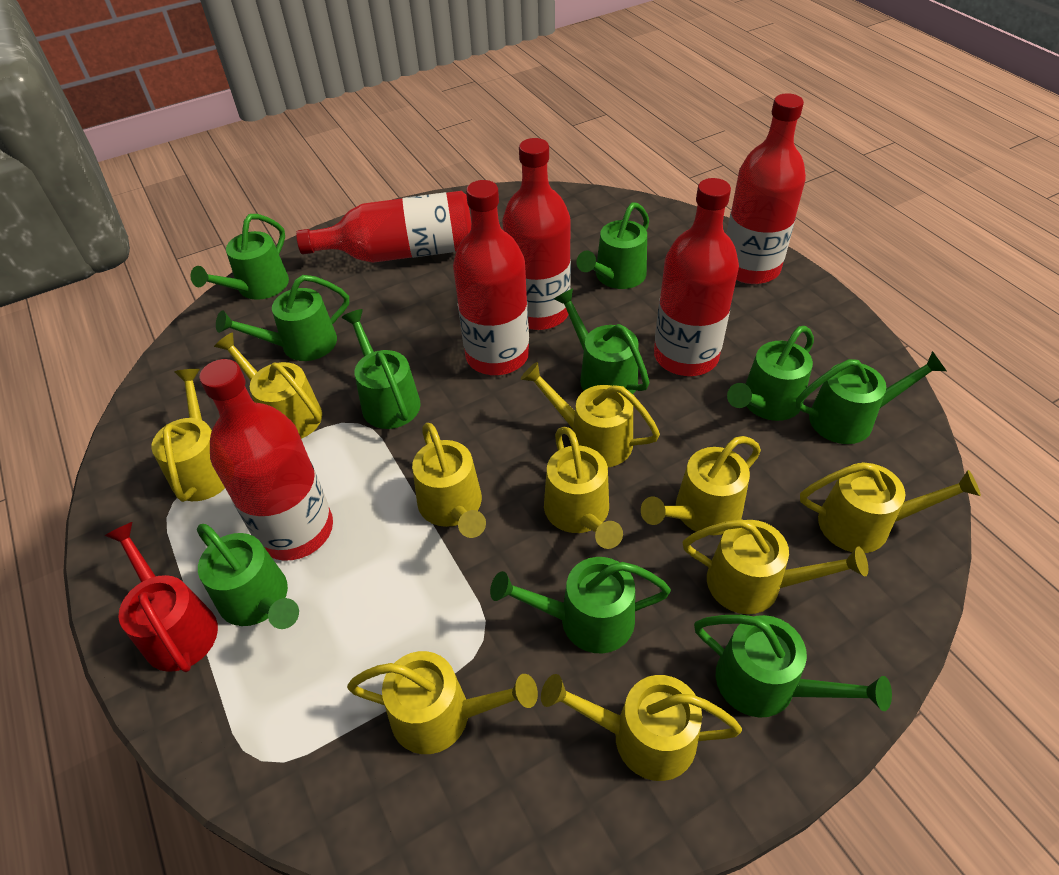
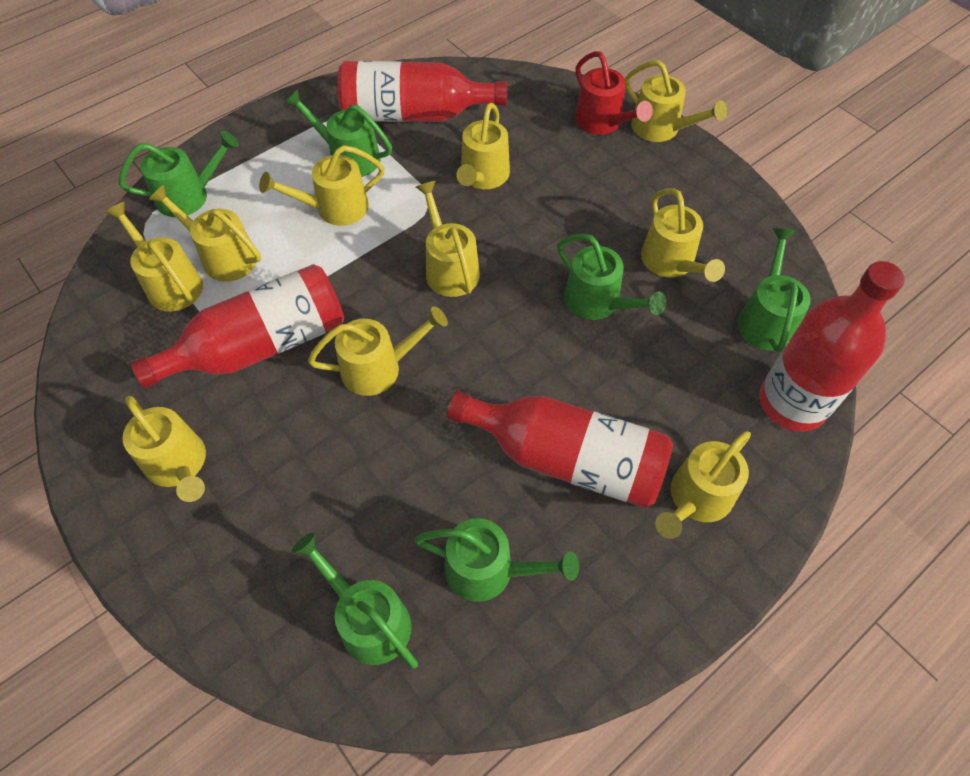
green watering can: [190,214,289,300] [197,524,299,629] [216,275,349,361] [342,309,421,429] [490,557,671,653] [554,288,650,394] [577,202,649,289] [694,615,892,718] [727,326,814,421] [796,351,947,444] = 10 -> [119,131,239,217] [285,90,392,177] [292,532,418,669] [414,518,579,602] [557,234,666,320] [737,228,811,352] = 6
red bottle: [199,359,333,561] [296,191,471,263] [453,180,529,375] [502,138,571,330] [654,178,739,376] [726,93,806,284] = 6 -> [131,264,344,388] [337,61,507,122] [447,391,673,508] [759,261,905,432] = 4

